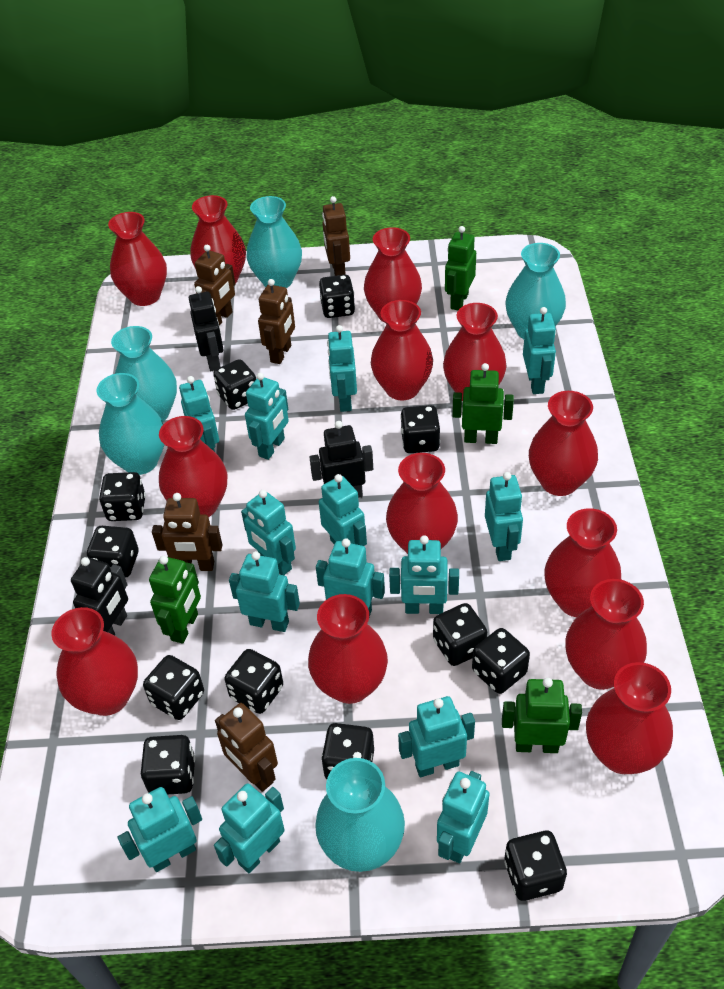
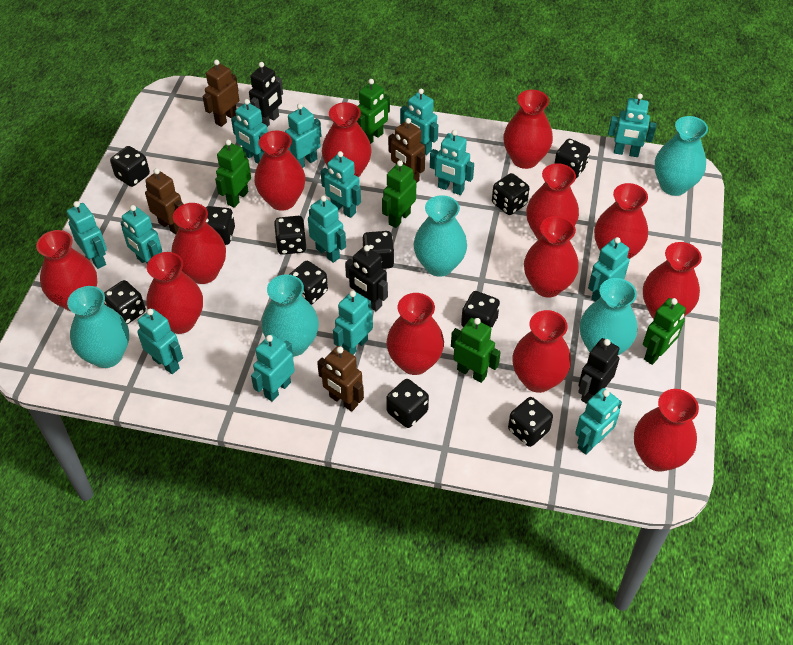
black dice: [87,526,138,578] [99,472,146,521] [141,735,195,795] [143,655,204,720] [213,359,256,410] [224,649,283,714] [319,275,355,318] [321,723,374,779] [400,405,440,453] [433,603,487,666] [472,628,530,694] [504,831,567,901] = 12 -> [104,280,146,324] [110,146,150,187] [205,206,235,245] [274,216,306,255] [289,261,328,305] [362,231,394,269] [386,379,429,428] [461,291,500,330] [492,173,530,215] [508,397,553,447] [554,139,590,178] = 11
brown robot: [152,493,222,571] [194,245,235,326] [215,703,278,792] [258,279,295,364] [322,196,350,276] = 5 -> [145,168,183,234] [202,60,239,127] [317,346,364,412] [388,118,425,183] = 4
green robot: [149,556,201,644] [445,226,476,310] [452,363,514,444] [502,678,582,753] = 4 -> [215,140,251,208] [357,79,390,144] [382,160,416,228] [451,318,501,383] [643,298,686,365] = 5

